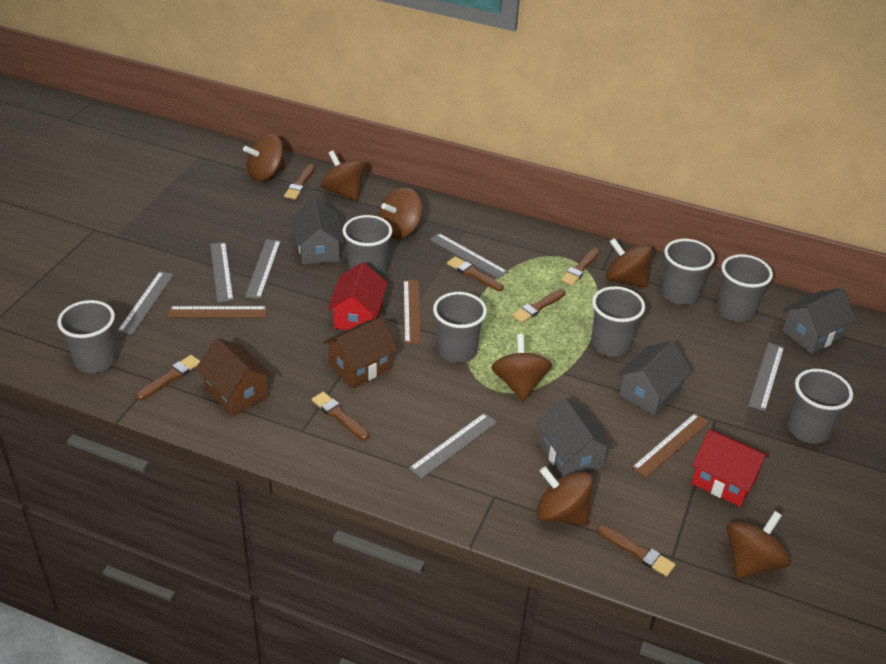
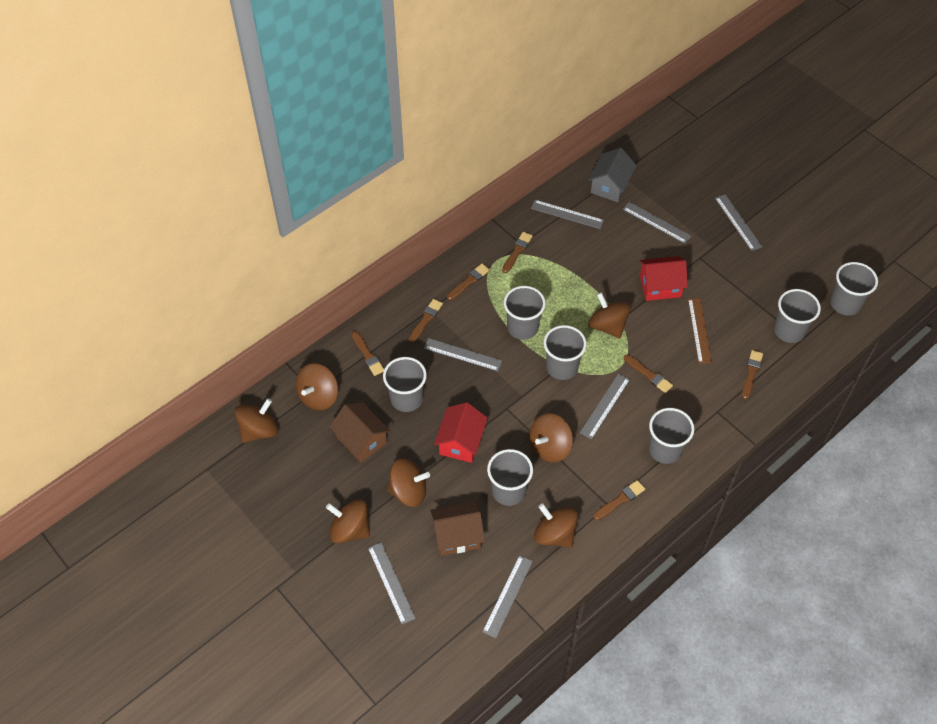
brown ruler: [168,306,267,318] [403,280,421,344] [632,413,709,478] = 3 -> [688,298,712,364] = 1
grey house: [292,198,344,264] [536,398,614,477] [618,341,692,416] [782,288,856,354] = 4 -> [588,148,637,202] = 1
grey ruler: [117,271,174,335] [210,242,234,302] [245,239,281,299] [409,413,497,479] [429,233,508,279] [748,342,784,411] = 6 -> [368,543,416,624] [424,338,502,371] [482,555,533,638] [531,200,604,229] [580,373,630,439] [623,202,691,244] [715,194,762,251] = 7

